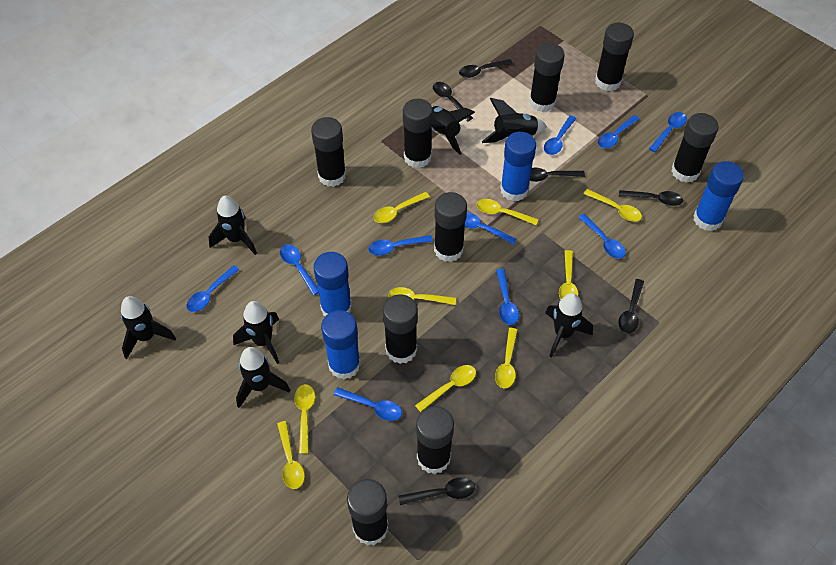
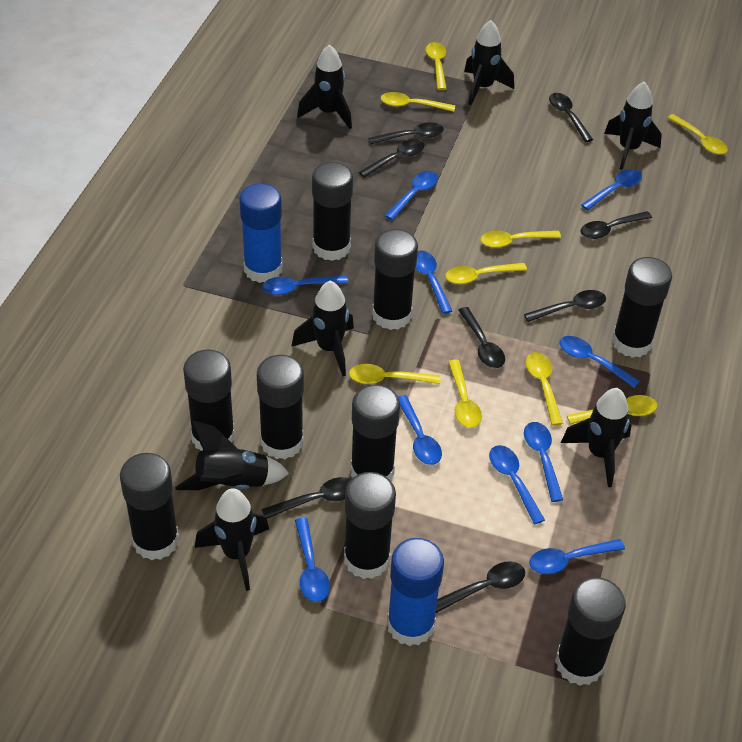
black spoon: [399,477,475,505] [433,82,473,121] [459,59,513,78] [530,168,585,182] [618,279,644,334] [619,190,683,206] = 6 -> [262,477,351,518] [359,139,425,178] [368,122,444,144] [436,561,525,613] [458,307,505,368] [524,290,606,322] [549,93,593,142] [581,211,652,239] = 8
blue glue stick: [314,252,352,316] [321,310,361,379] [500,132,536,201] [693,161,744,231] = 4 -> [240,183,282,283] [387,538,444,646] = 2

